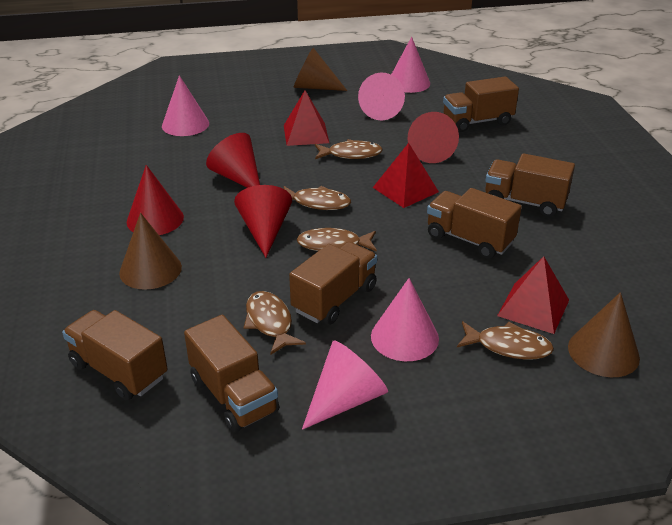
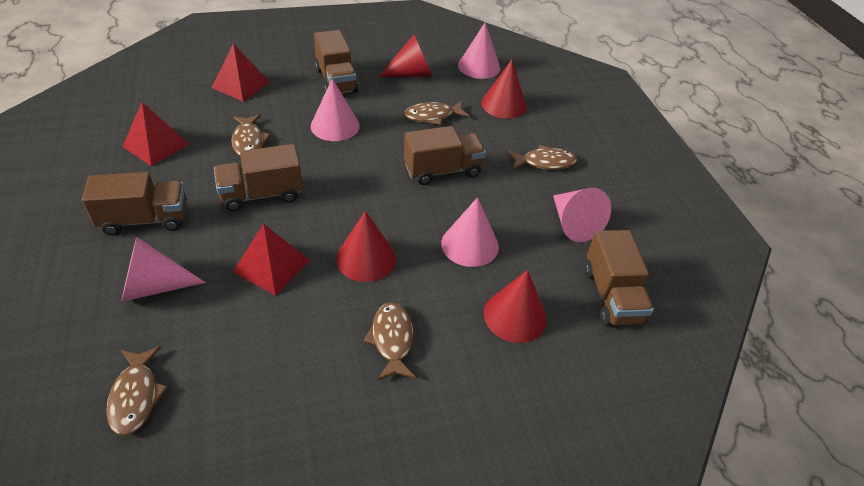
brown cone: [119,213,182,290] [294,48,347,91] [568,292,640,377] = 3 -> none = 0
brown truck: [62,310,168,400] [184,315,279,433] [289,242,377,325] [427,188,522,259] [443,77,519,132] [485,153,575,217] = 6 -> [82,172,187,236] [214,144,303,212] [314,30,359,93] [404,126,486,185] [584,230,654,326] = 5

